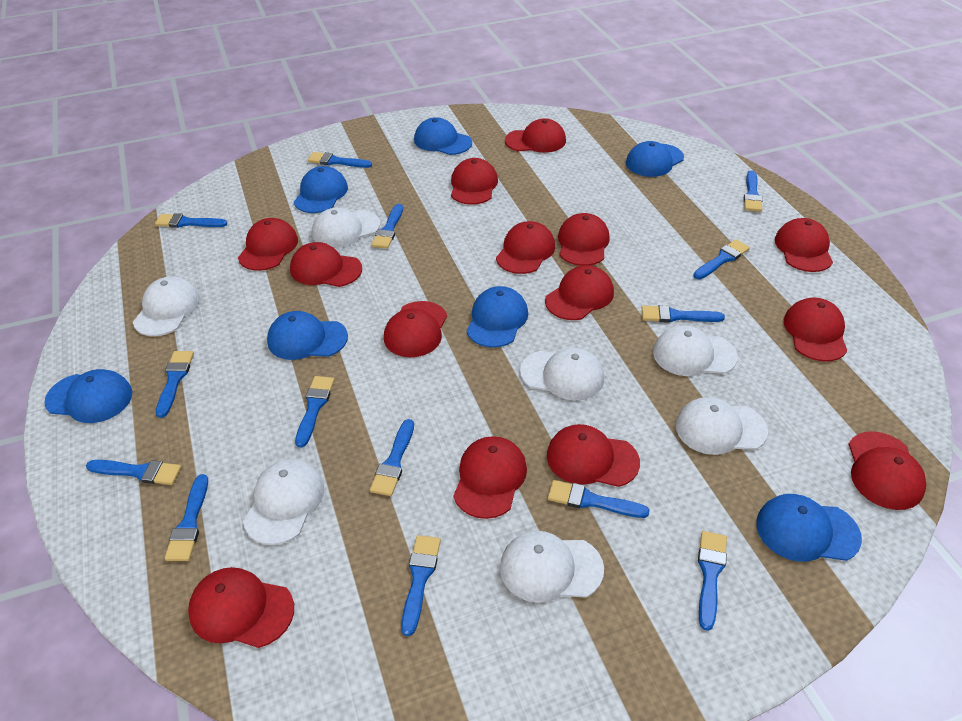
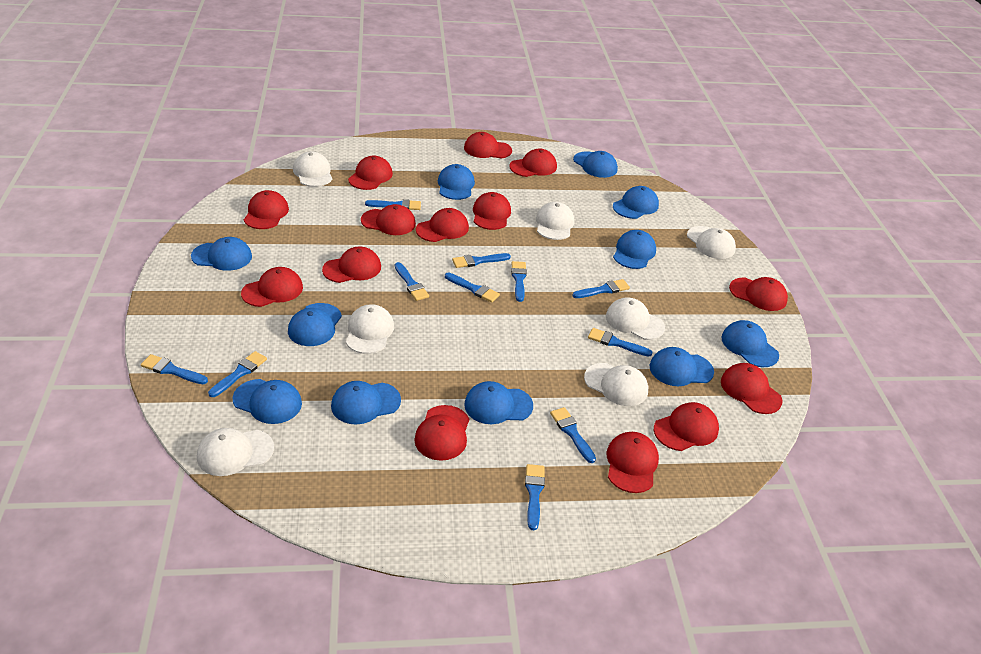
blue brush: [86,460,182,485] [155,213,227,228] [156,351,194,418] [165,474,208,561] [295,376,334,448] [308,152,372,168] [370,419,414,496] [371,204,403,249] [401,535,441,636] [548,480,650,518] [642,305,725,323] [693,240,750,279] [698,531,727,631] [744,170,763,212] = 14 -> [141,354,208,384] [208,351,267,397] [365,199,421,210] [395,262,429,301] [445,272,500,303] [452,253,511,268] [511,261,527,302] [525,464,545,530] [550,407,596,463] [572,279,630,298] [588,328,652,356] = 11
blue cap: [44,369,132,423] [267,311,348,360] [294,166,348,213] [414,117,472,155] [466,286,528,348] [626,141,684,177] [756,494,862,562] = 7 -> [191,237,252,271] [232,379,302,424] [288,303,342,346] [331,381,401,425] [438,164,475,200] [464,381,533,424] [573,151,618,178] [613,186,659,219] [613,230,656,269] [650,347,714,386] [721,320,779,367] = 11

